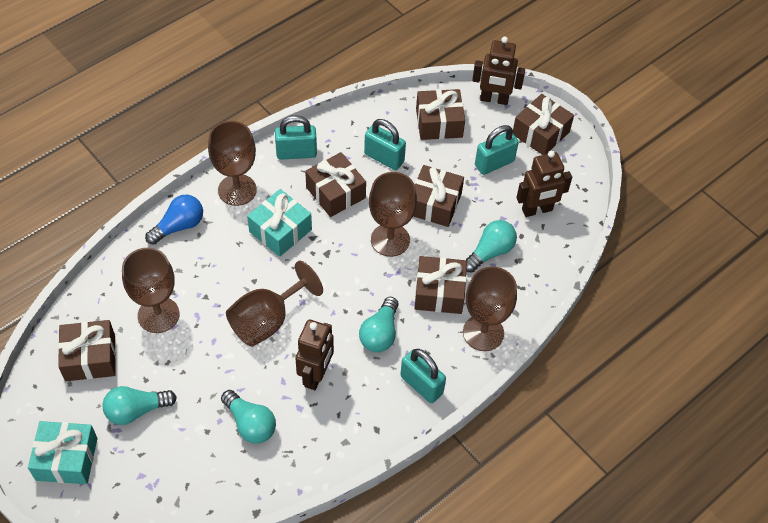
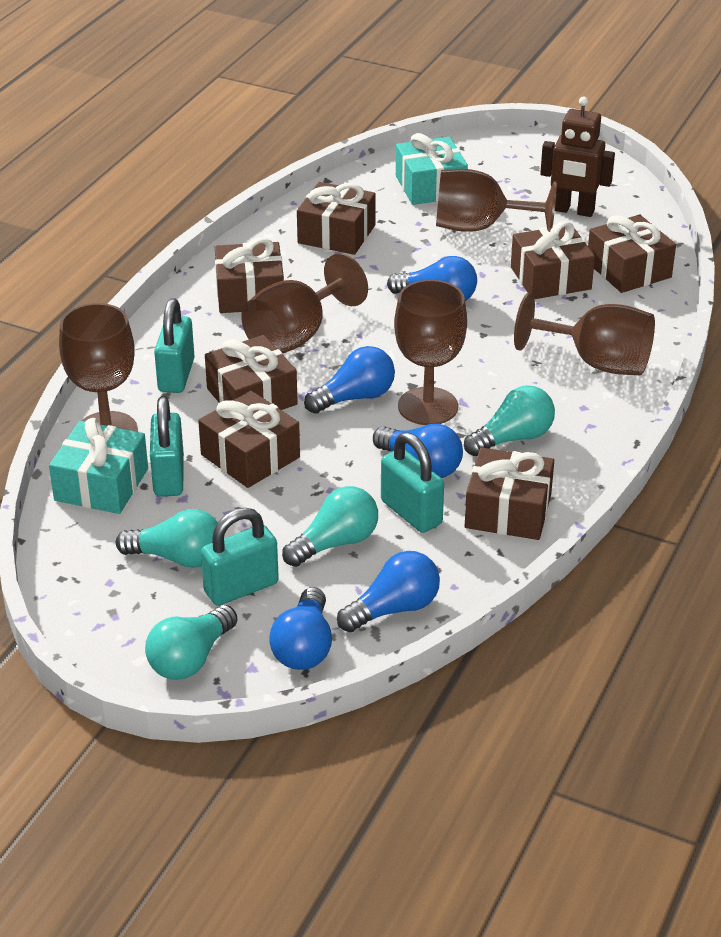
blue light bulb: [145,195,203,245] = 1 -> [269,587,332,670] [304,346,395,414] [337,551,440,632] [373,424,463,478] [387,256,477,301] = 5
brown gift: [58,320,116,381] [305,152,366,217] [413,165,464,227] [415,256,467,314] [416,89,465,140] [513,94,574,155] = 6 -> [198,391,300,488] [205,335,298,410] [215,238,284,313] [297,182,376,255] [465,447,554,540] [511,221,595,299] [588,215,676,293] = 7
brown robot: [295,319,334,390] [472,36,525,105] [516,150,572,217] = 3 -> [540,97,615,217] = 1

